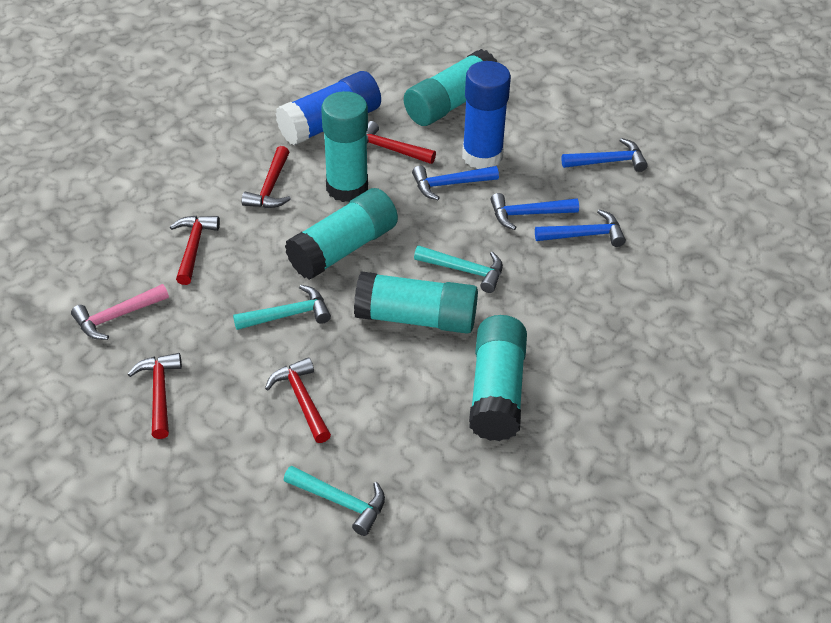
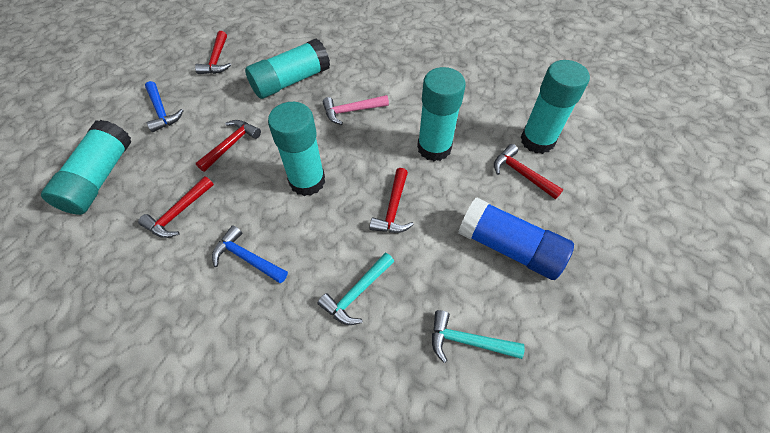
blue glue stick: [275,71,381,146] [462,61,511,169] = 2 -> [458,197,574,280] = 1
blue hammer: [412,166,499,200] [491,193,579,230] [535,209,626,247] [561,138,648,172] = 4 -> [145,81,184,132] [212,225,288,283] = 2
turquoise hammer: [233,285,331,330] [284,466,385,536] [414,245,503,293] = 3 -> [318,253,394,325] [432,310,525,363] = 2

